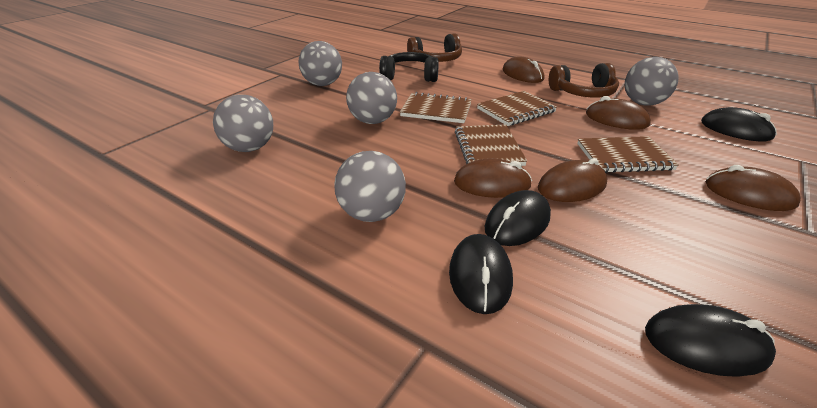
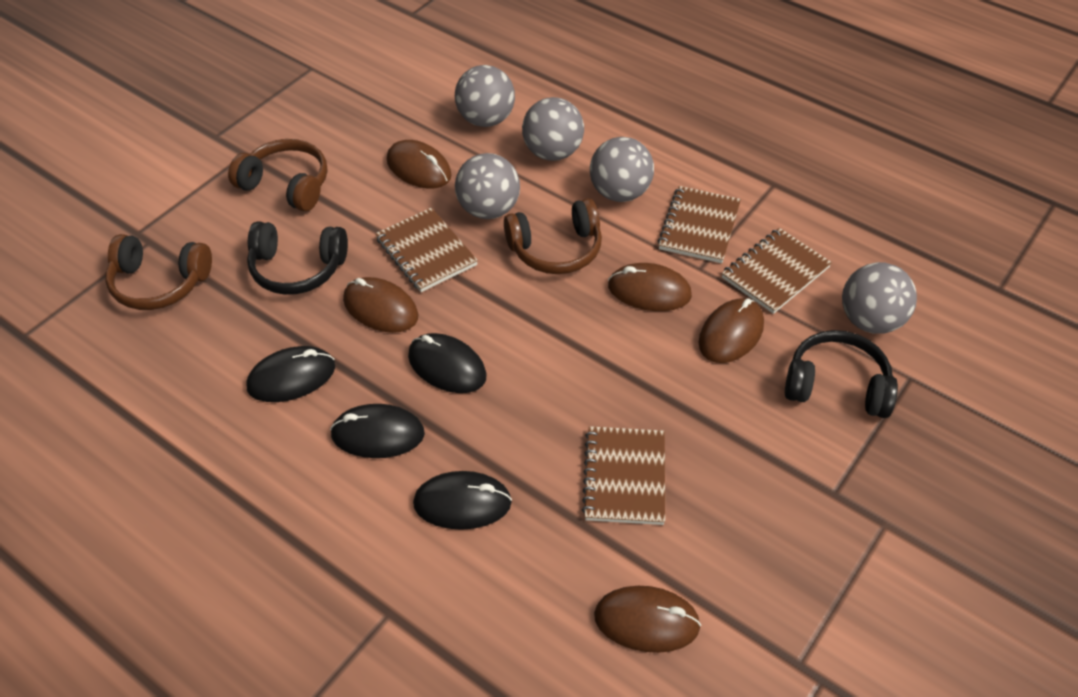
black headphones: [379,52,439,82] = 1 -> [247,221,348,295] [785,330,898,418] = 2
brown headphones: [407,33,462,62] [549,63,619,98] = 2 -> [105,234,212,310] [228,139,327,212] [504,198,602,274] = 3

